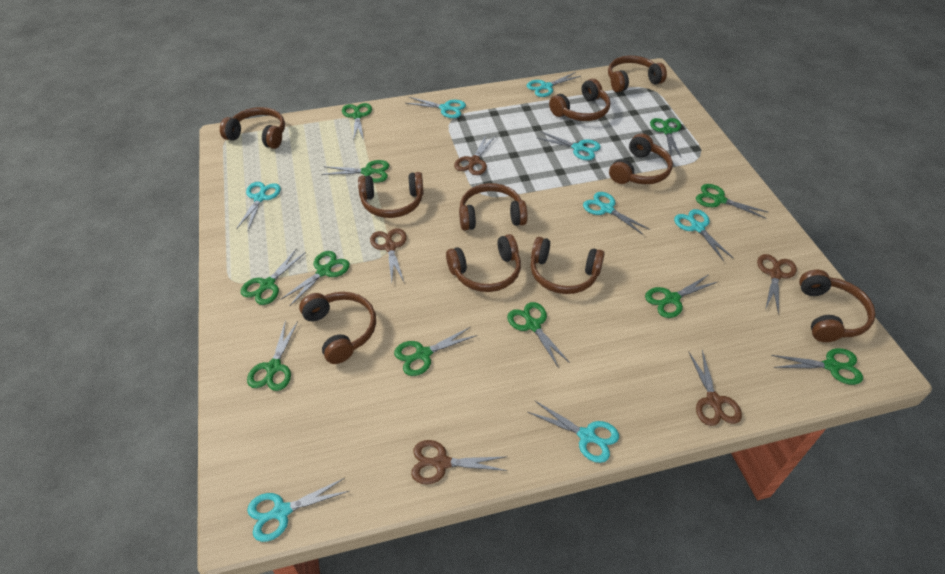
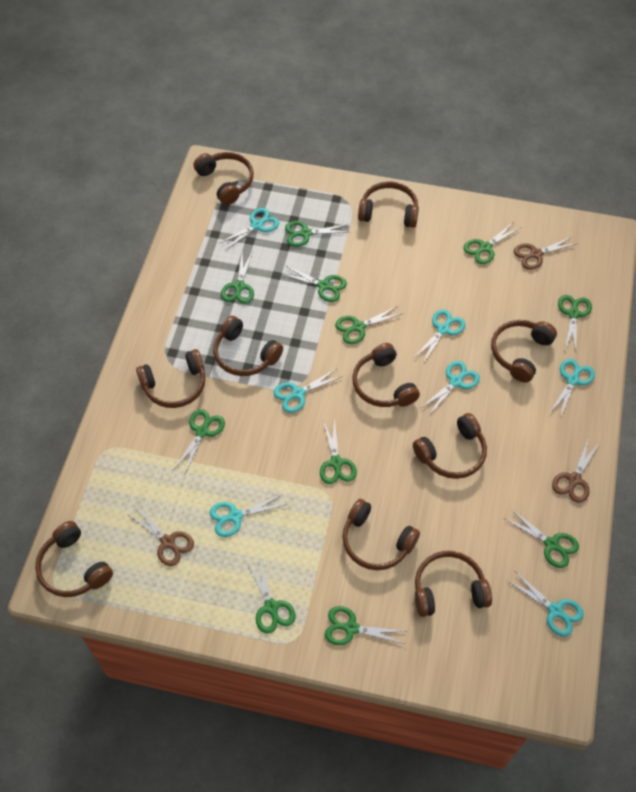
brown scissors: [370,228,407,282] [411,440,507,484] [454,135,496,175] [688,350,742,426] [757,254,797,315] = 5 -> [129,505,194,566] [514,236,578,270] [552,437,599,503] = 3
turquoise scissors: [236,182,281,230] [247,478,349,542] [406,97,466,118] [526,72,581,97] [528,401,619,463] [536,131,601,160] [583,192,650,235] [674,209,734,261] = 8 -> [209,494,287,537] [220,208,279,250] [274,368,343,413] [414,309,466,364] [421,361,480,414] [508,571,584,636] [549,359,595,418] = 7

